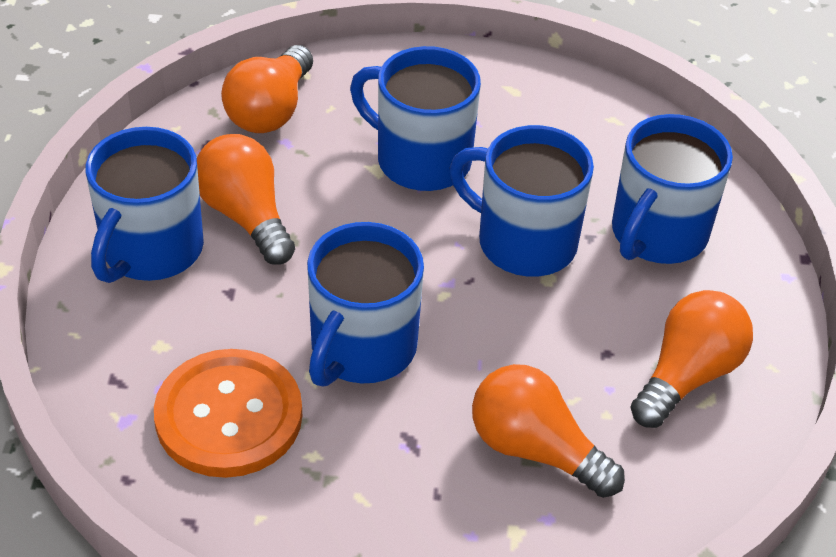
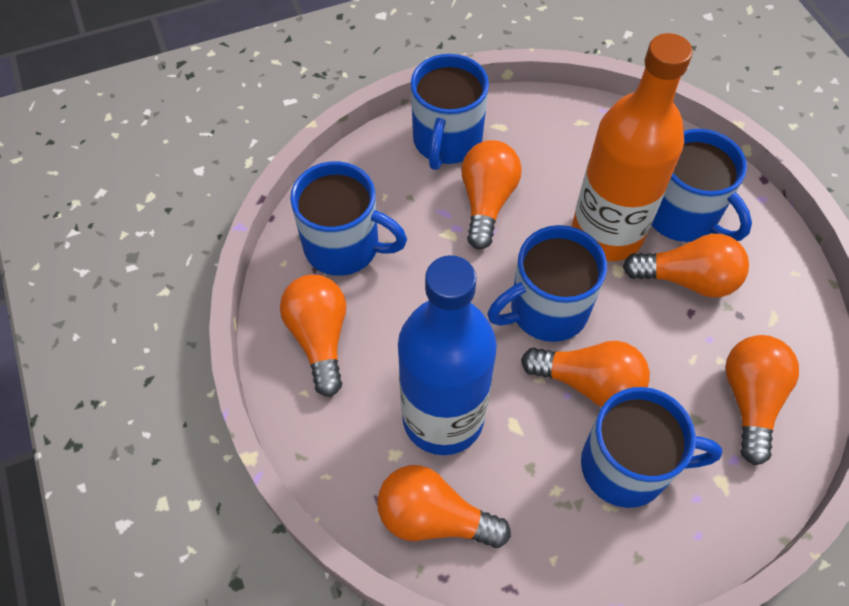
blue bottle: none = 0 -> [398,255,497,455] = 1
orange bottle: none = 0 -> [572,33,693,261] = 1
orange button: [154,349,302,478] = 1 -> none = 0
orange light bulb: [197,134,295,265] [221,45,313,133] [472,364,625,498] [630,290,753,428] = 4 -> [280,274,346,397] [377,465,511,548] [461,140,522,249] [521,341,650,407] [623,234,749,298] [725,335,799,465] = 6

